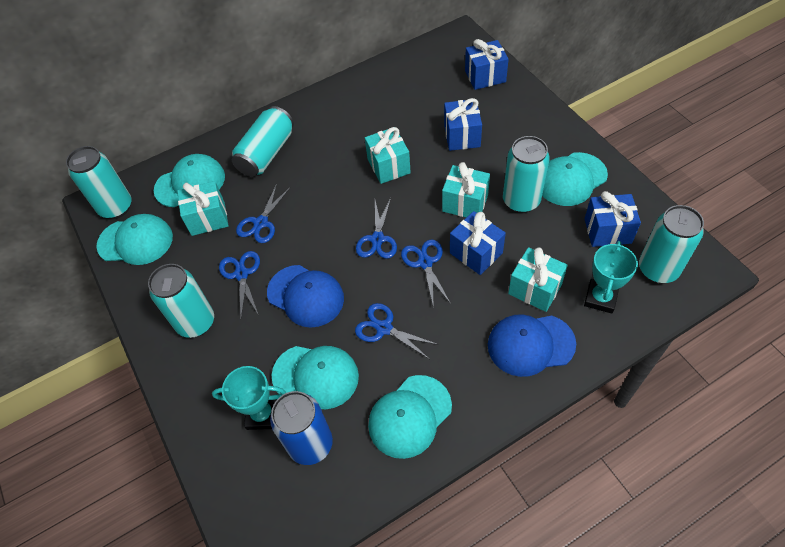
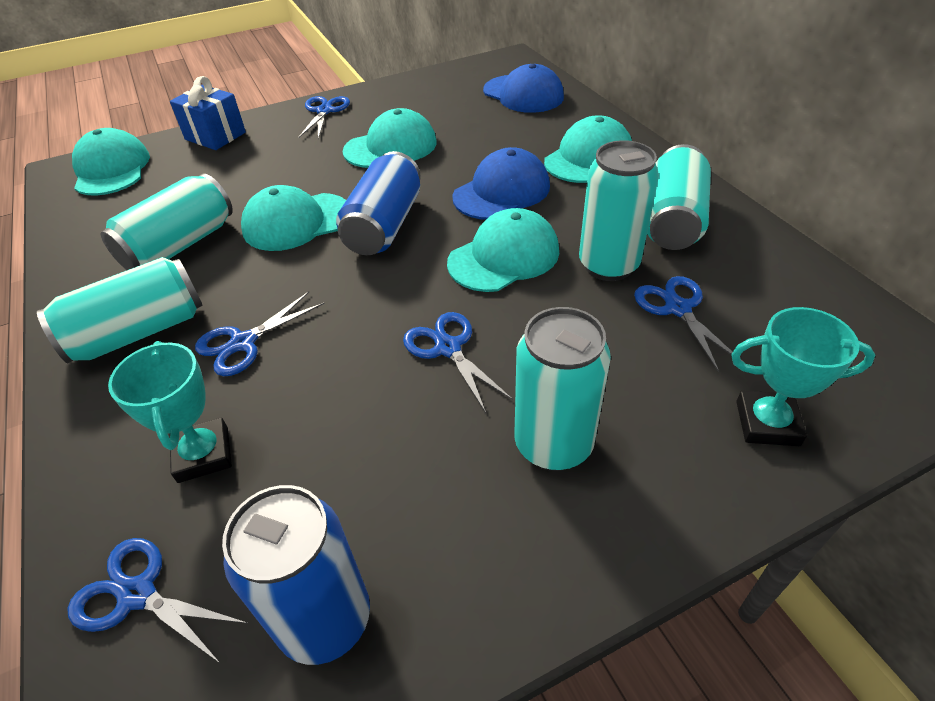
blue can: [270,391,333,465] = 1 -> [222,485,370,665] [336,151,421,255] = 2
blue gift: [444,98,482,151] [450,211,506,275] [465,39,509,90] [585,191,641,247] = 4 -> [170,76,246,150] = 1
turquoise gift: [177,181,229,236] [365,127,411,184] [442,162,490,218] [508,247,568,312] = 4 -> none = 0

